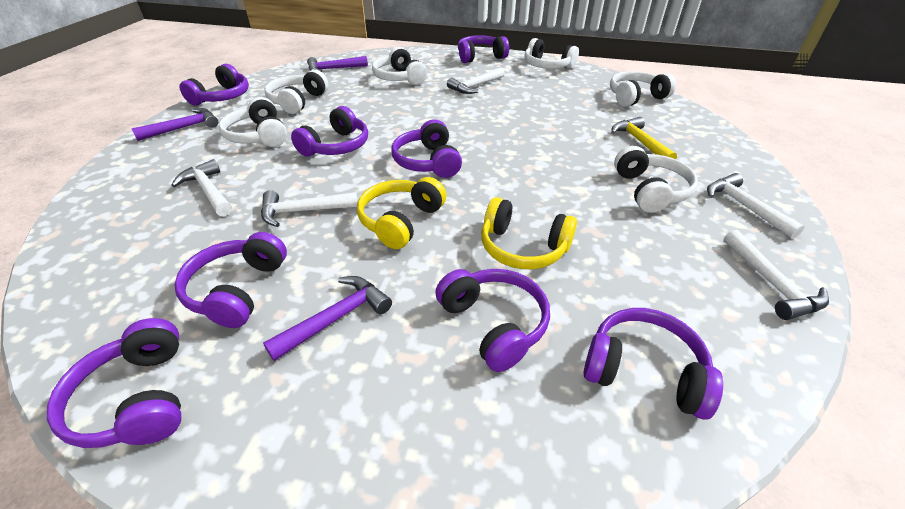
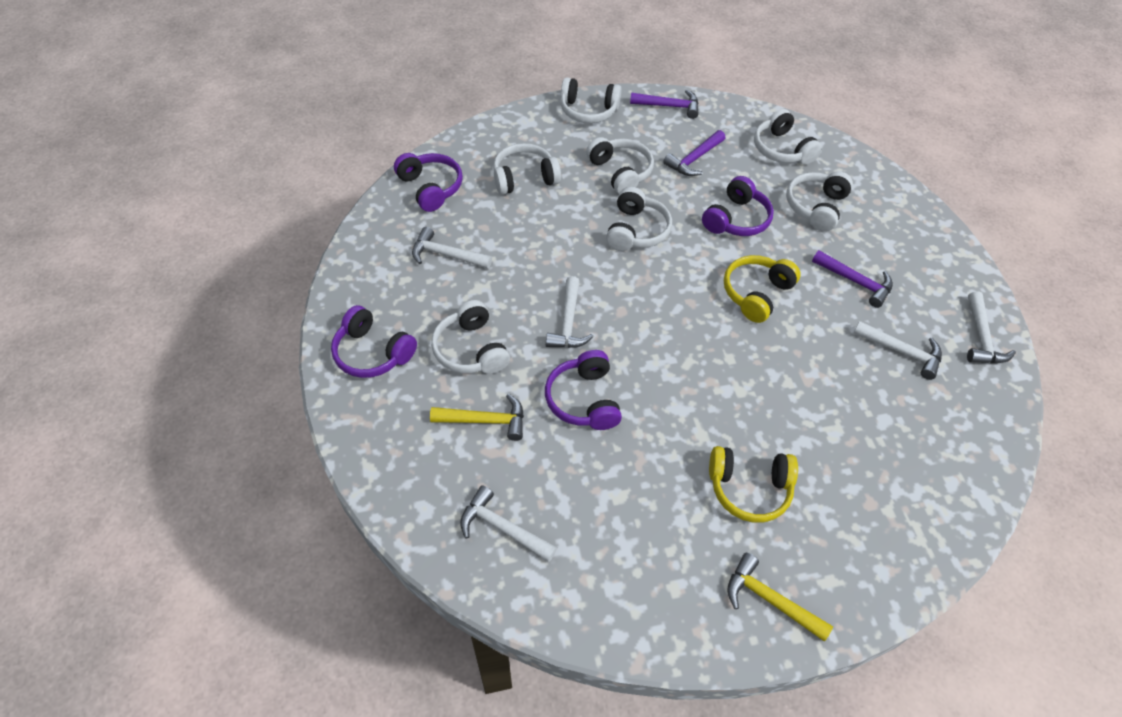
purple headphones: [47,318,181,448] [174,232,287,328] [179,64,249,105] [291,106,368,157] [391,119,462,178] [435,269,550,372] [458,35,509,63] [584,308,723,420] = 8 -> [331,305,417,378] [394,153,463,212] [545,350,622,430] [702,176,774,236] = 4
white headphones: [219,97,287,147] [265,70,328,114] [372,47,427,85] [524,38,579,69] [610,71,676,107] [614,146,698,213] = 6 -> [431,300,510,374] [493,143,561,195] [560,77,622,123] [586,137,654,194] [606,187,672,251] [754,109,822,165] [786,171,853,232] = 7
yellow hammer: [611,117,677,159] = 1 -> [430,393,524,441] [727,553,833,641] = 2

